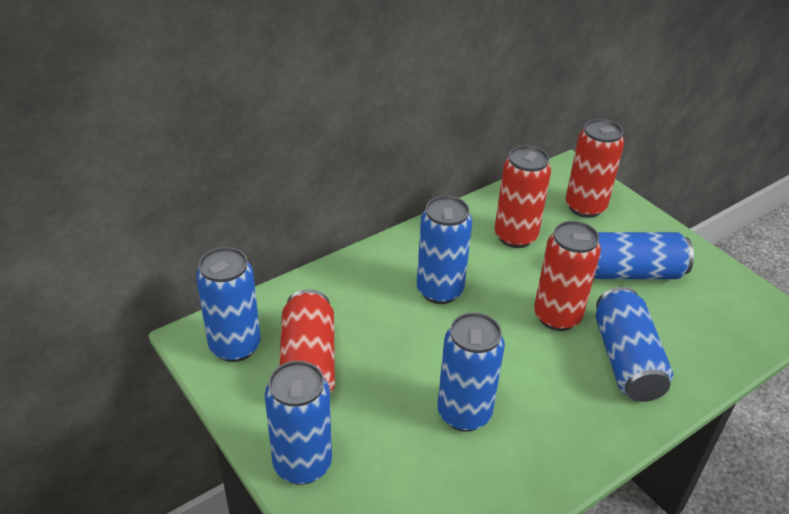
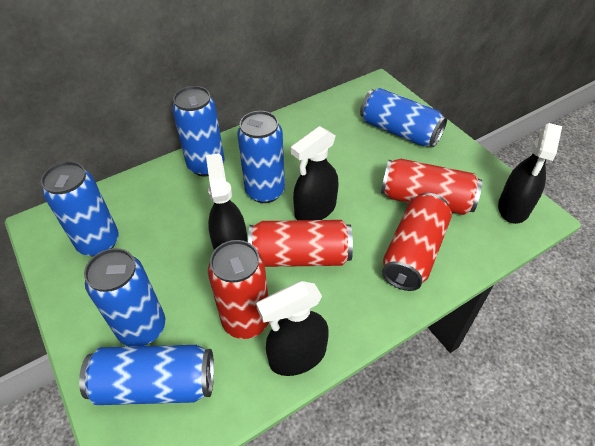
black spray bottle: none = 0 -> [206,153,247,250] [256,281,329,376] [291,126,338,220] [498,123,562,224] = 4

